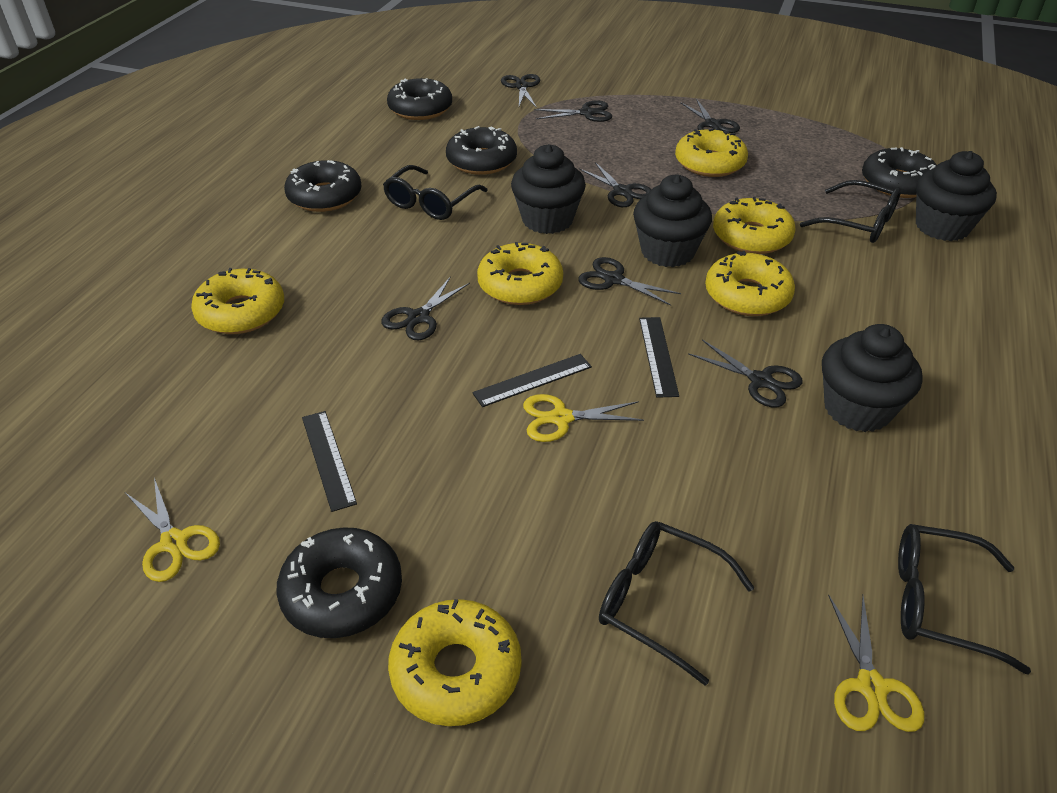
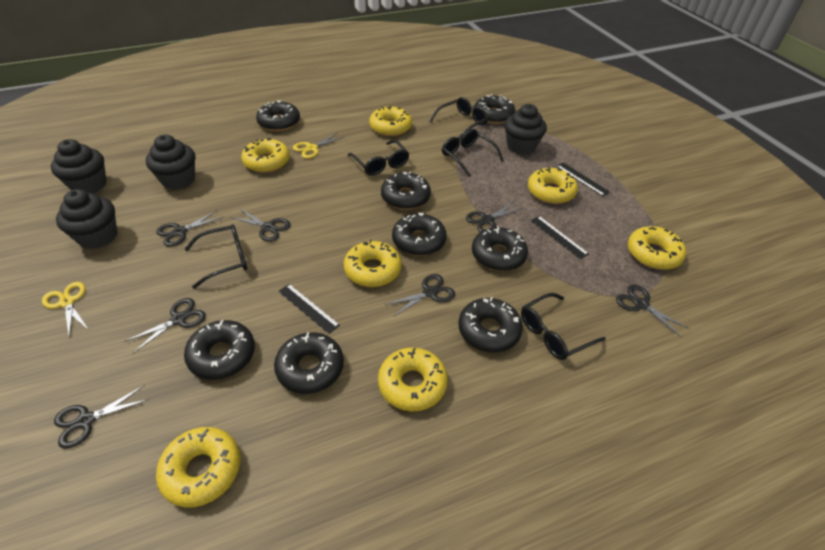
black donut: [276,527,402,638] [284,160,362,212] [387,78,452,120] [446,126,517,175] [862,147,937,198] = 5 -> [184,320,255,380] [256,100,300,131] [274,332,344,394] [381,172,431,210] [392,212,447,256] [459,297,523,353] [472,226,528,271] [474,94,515,124] = 8
black glasses: [383,165,488,220] [599,521,755,686] [800,180,901,243] [898,524,1031,674] = 4 -> [185,224,247,289] [348,140,409,176] [430,97,488,138] [442,129,504,177] [521,293,606,360] = 5
yellow donut: [191,268,284,334] [388,599,521,726] [477,242,563,305] [675,128,748,177] [705,251,795,316] [713,197,796,254] = 6 -> [156,427,240,508] [241,138,290,173] [343,240,402,287] [369,105,412,136] [378,347,448,411] [528,167,578,204] [628,226,686,270] = 7
yellow scissors: [126,478,220,582] [523,394,644,442] [828,594,924,732] = 3 -> [42,282,89,338] [293,133,345,159] = 2

